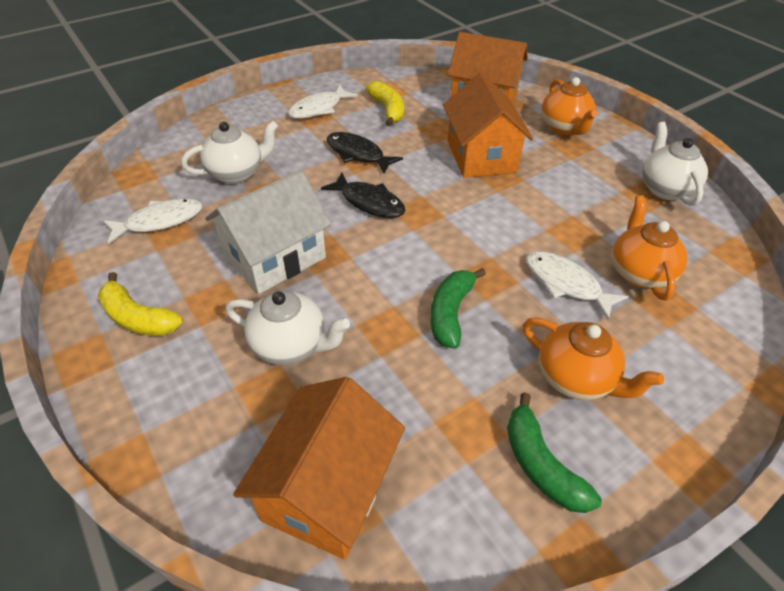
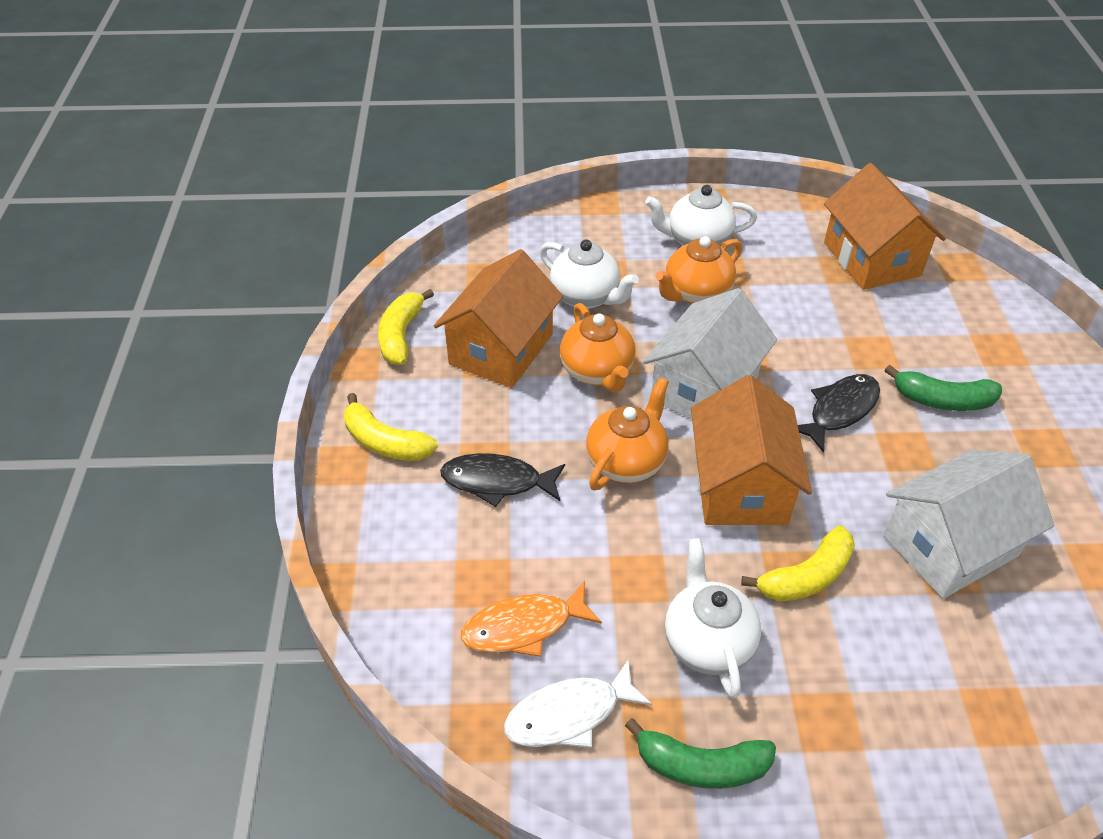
orange fish: none = 0 -> [461,581,602,657] = 1
white fish: [103,198,202,244] [288,85,358,119] [525,251,628,320] = 3 -> [504,659,652,748] = 1
white house: [205,170,331,294] = 1 -> [643,288,777,419] [883,450,1054,599] = 2
yellow banana: [98,272,183,336] [366,81,404,126] = 2 -> [344,393,438,461] [378,289,434,365] [741,526,855,602] = 3

